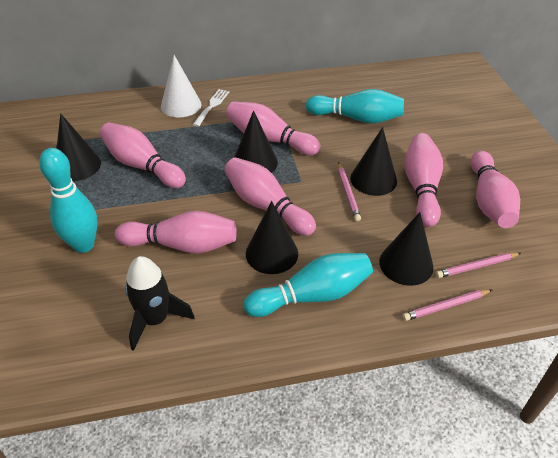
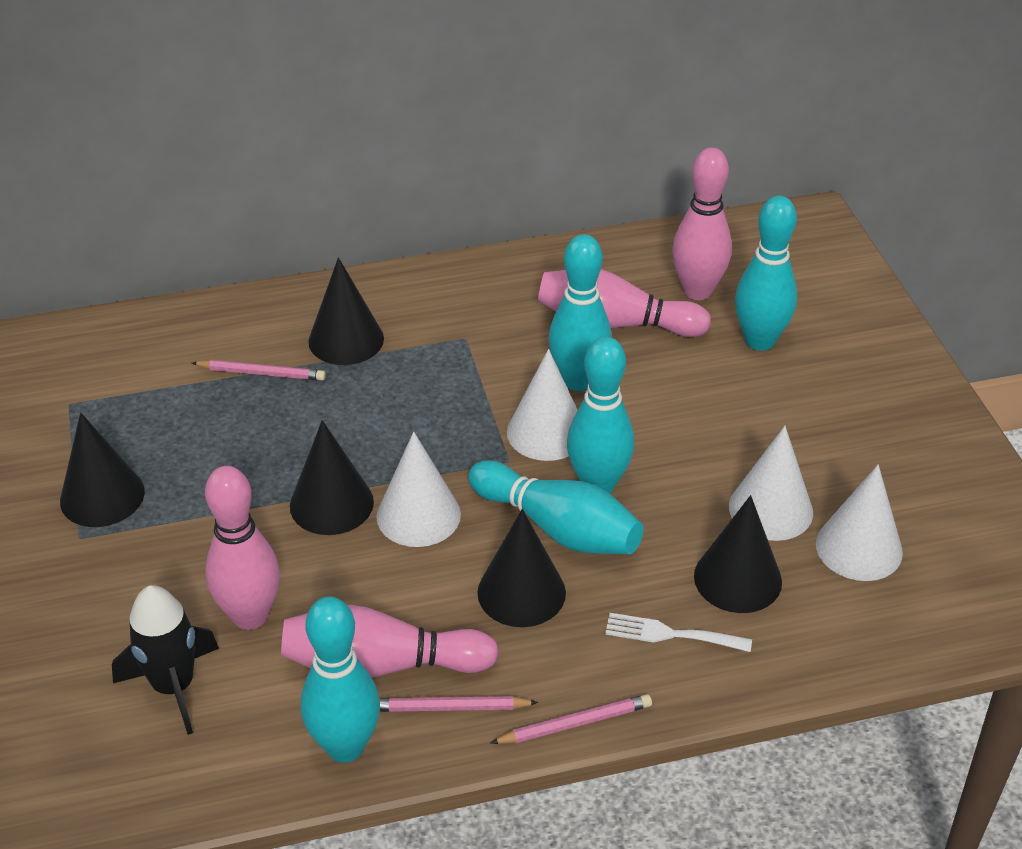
pink bowling pin: [100,122,186,188] [115,211,237,254] [224,157,316,236] [226,101,320,155] [404,133,443,227] [470,151,520,228] = 6 -> [205,466,280,630] [281,605,499,678] [538,269,711,337] [672,147,732,300] = 4
turquoise bowling pin: [39,148,98,253] [244,253,373,317] [306,89,404,124] = 3 -> [301,596,380,763] [468,460,644,554] [549,234,611,391] [567,336,634,493] [735,196,797,351] = 5
white cone: [161,55,202,117] = 1 -> [376,432,461,547] [507,349,578,461] [729,426,813,541] [816,464,903,581] = 4

